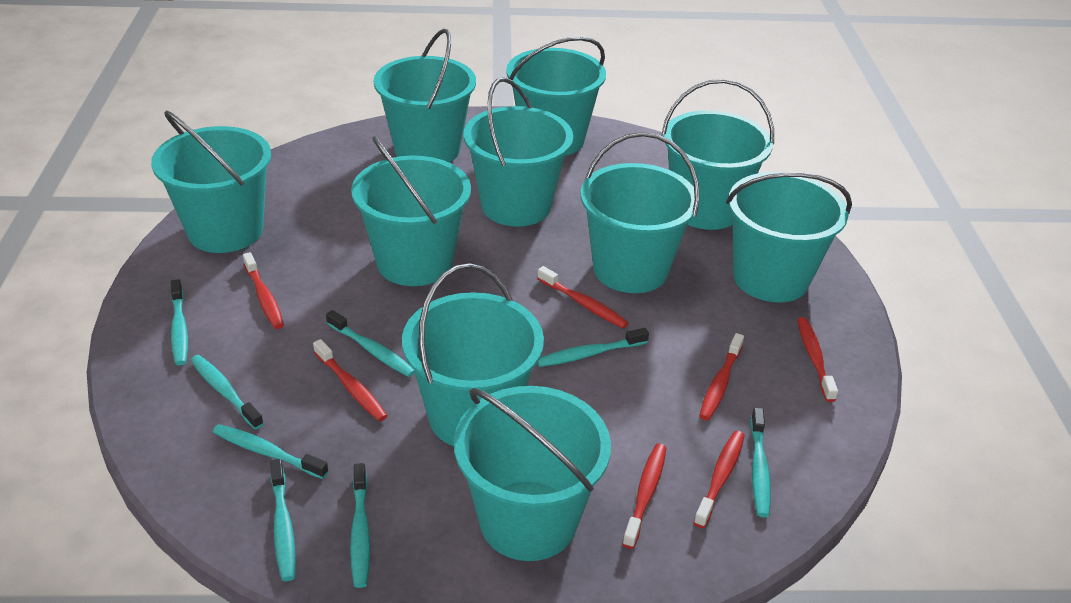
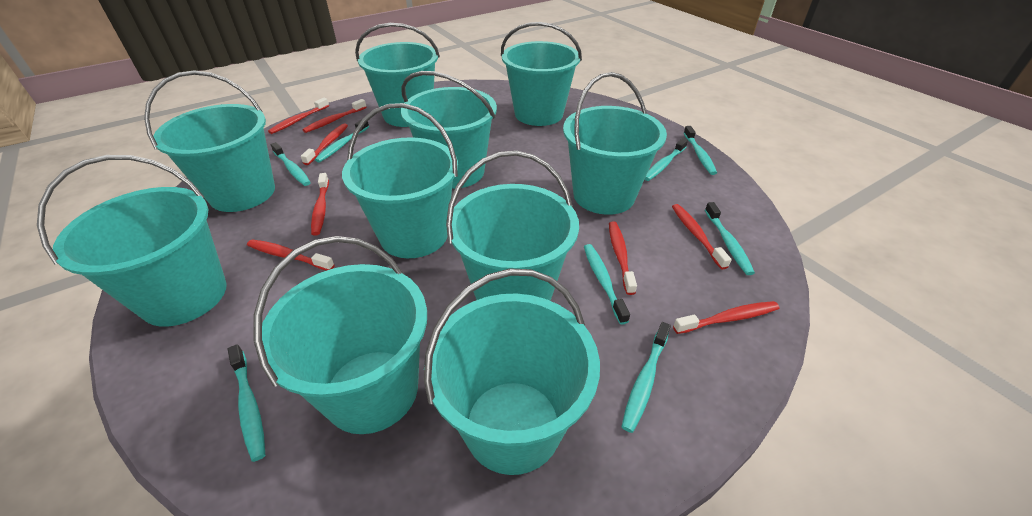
red toothbrush: [243,252,284,329] [313,339,388,421] [537,266,629,328] [622,444,666,549] [694,431,745,528] [699,333,744,421] [797,317,838,402] = 7 -> [247,240,334,271] [268,98,329,134] [301,124,348,165] [303,99,367,133] [311,173,329,236] [609,221,637,295] [672,204,732,270] [673,301,779,334] = 8

